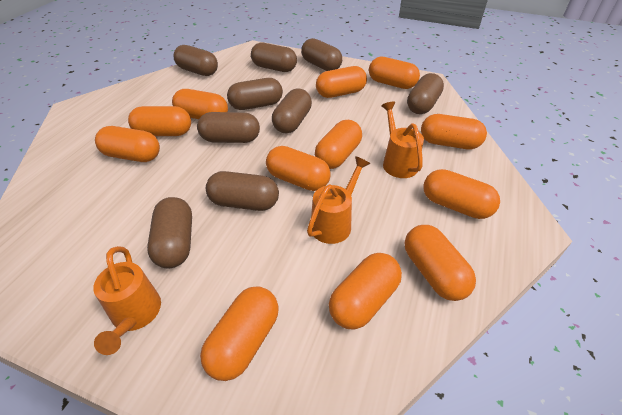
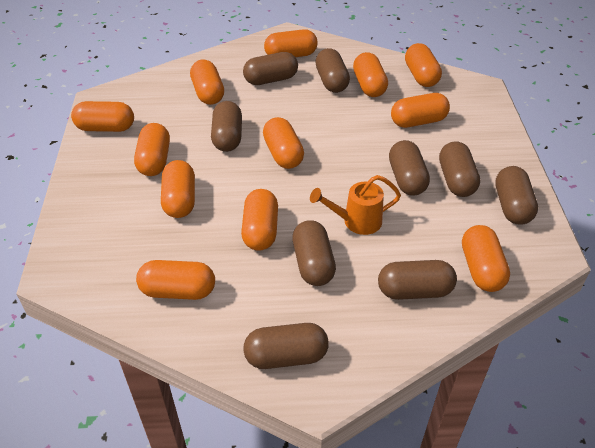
orange watering can: [93,246,161,355] [307,156,370,244] [381,101,424,178] = 3 -> [310,175,401,235] = 1

